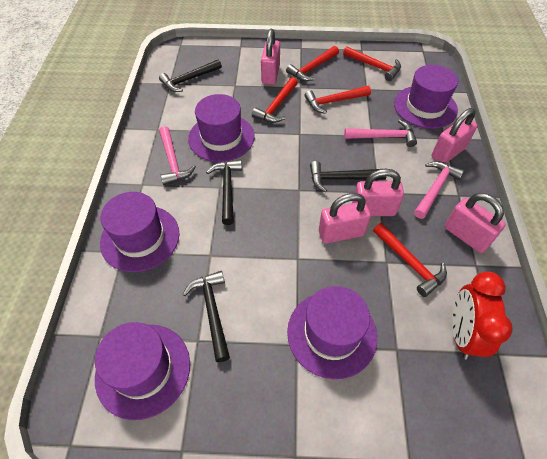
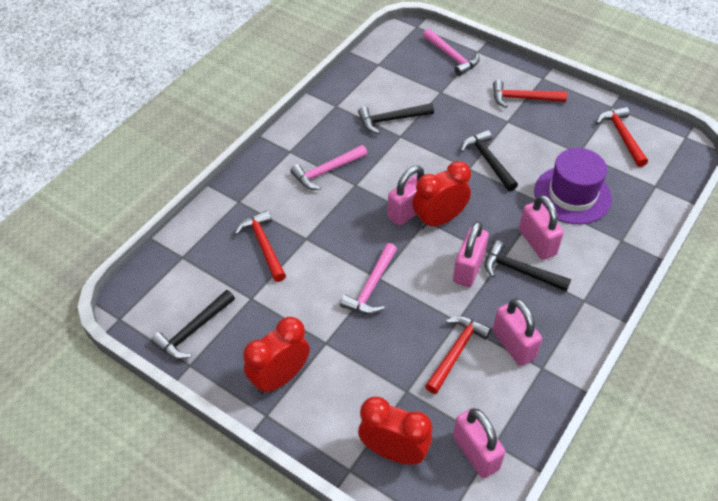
purple hat: [95,322,190,420] [100,192,180,272] [188,94,255,162] [287,286,377,379] [394,65,458,129] = 5 -> [534,148,612,224] = 1
red clock: [452,272,513,360] = 1 -> [243,317,310,394] [358,397,432,465] [413,161,471,229] = 3
red hammer: [252,77,298,123] [286,46,339,81] [305,86,371,114] [343,46,401,81] [373,223,447,297] = 5 -> [234,210,286,282] [425,316,491,394] [493,80,567,108] [596,107,648,167] = 4

